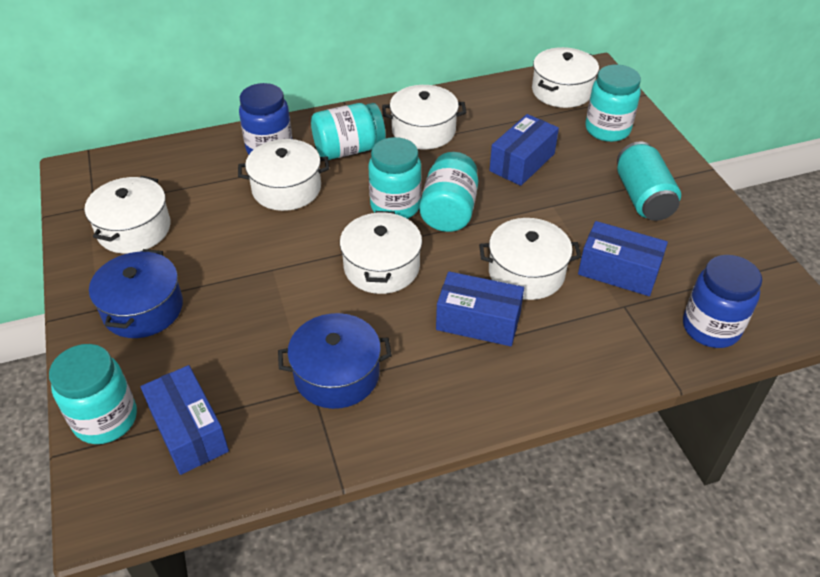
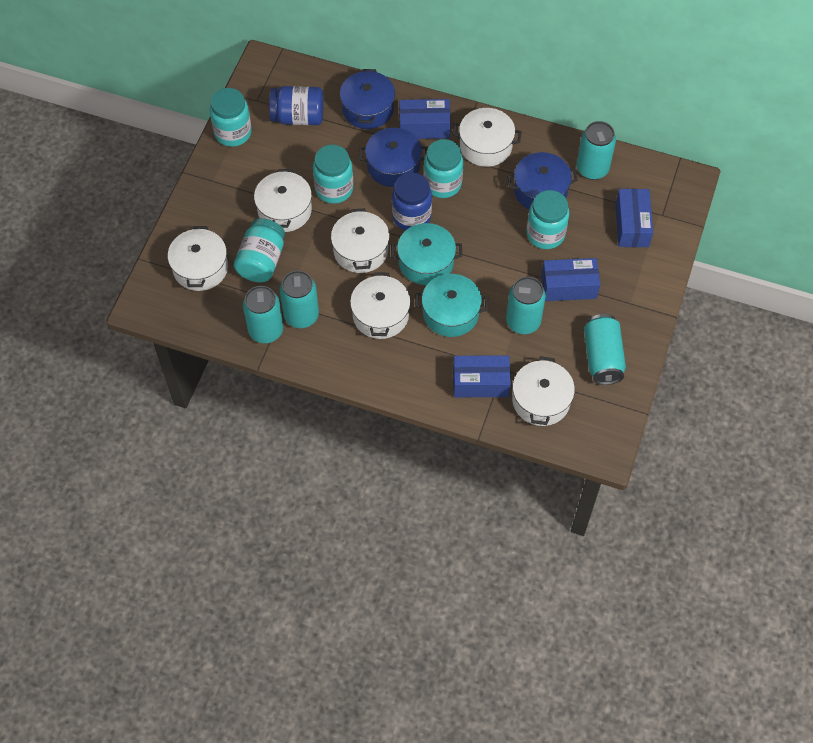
blue pot: [89,249,183,338] [278,313,392,409] = 2 -> [340,69,395,129] [359,128,428,187] [507,152,578,209] = 3
turquoise can: [617,141,681,221] = 1 -> [243,286,283,343] [280,271,319,328] [506,277,546,334] [577,121,616,180] [584,314,626,385] = 5
turquoise pot: none = 0 -> [391,223,462,285] [415,274,488,337] = 2

